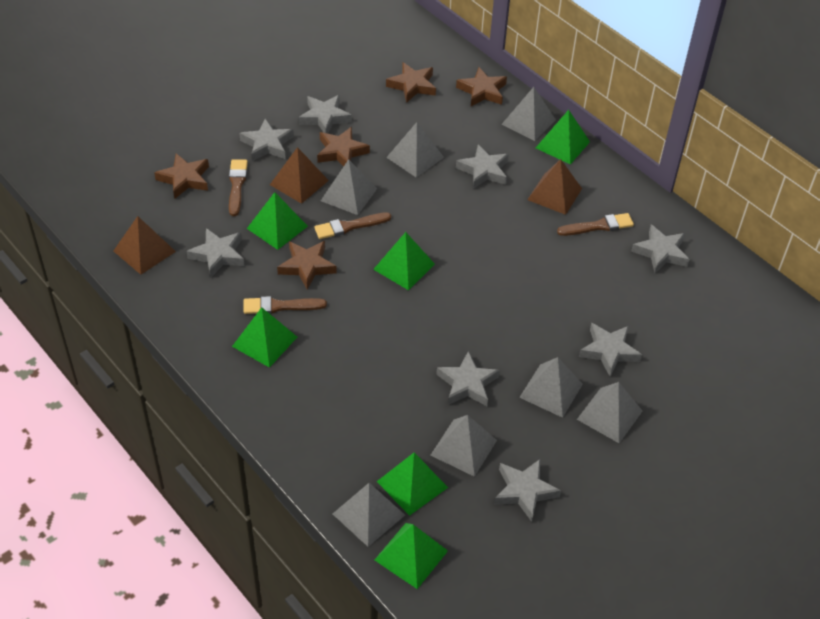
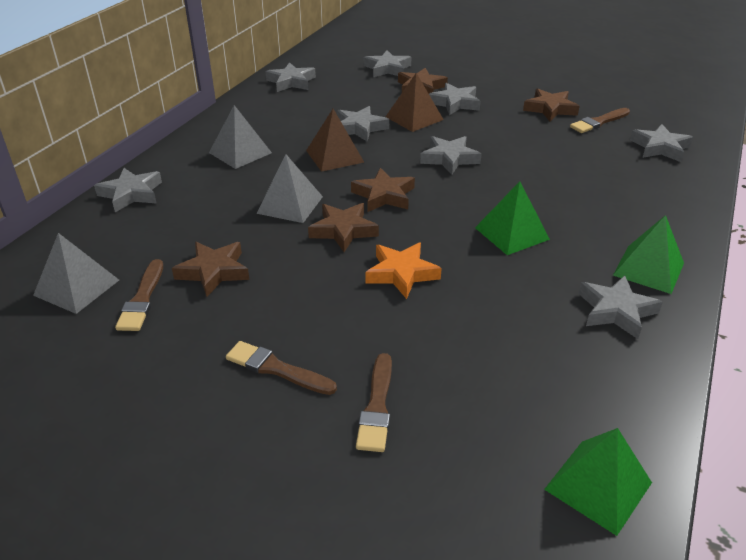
brown pyramid: [114,216,176,275] [270,147,329,204] [527,159,582,215] = 3 -> [306,109,364,172] [385,73,444,132] = 2
green pyramid: [232,307,297,368] [247,192,308,250] [373,232,435,290] [375,523,448,589] [377,452,448,516] [536,110,590,165] = 6 -> [475,181,550,255] [544,428,652,536] [613,215,684,294] = 3
grey pyramid: [321,159,377,215] [333,483,405,547] [386,122,444,178] [431,415,497,477] [501,87,556,141] [519,357,583,418] [577,382,642,443] = 7 -> [33,233,119,314] [209,105,272,169] [256,154,323,223] = 3
orange star: none = 0 -> [365,242,442,299] = 1

